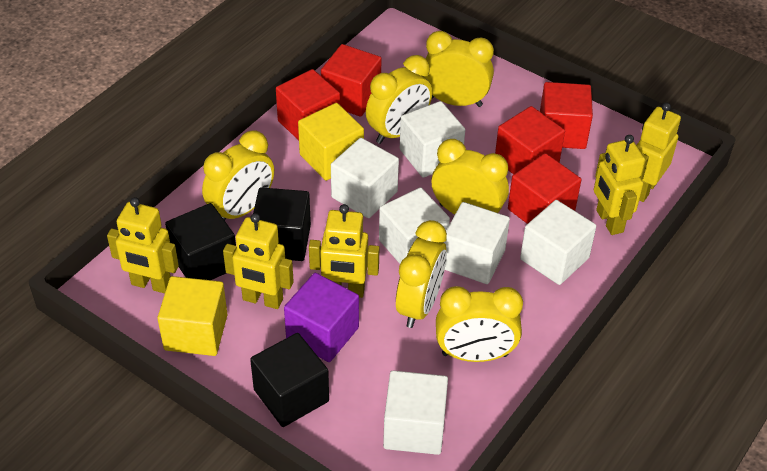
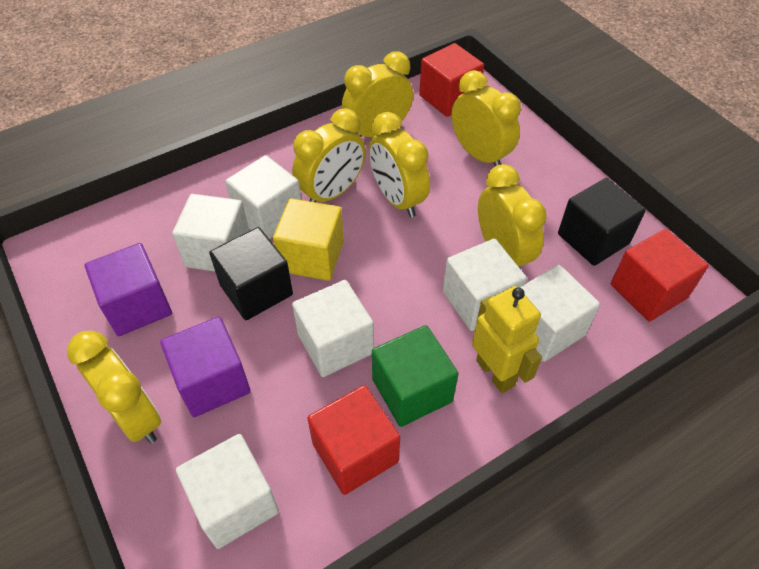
black cube: [165,203,236,280] [250,333,329,427] [253,187,311,261] = 3 -> [209,227,293,320] [558,178,646,266] = 2
green cube: none = 0 -> [372,325,459,427] = 1
purple cube: [284,273,359,362] = 1 -> [85,243,172,336] [160,317,251,417] = 2
red cube: [276,69,340,140] [321,44,382,117] [495,106,565,174] [508,153,581,224] [540,82,593,149] = 5 -> [307,385,400,495] [419,43,484,117] [611,229,709,322] = 3
yellow cube: [157,276,228,356] [298,103,364,181] = 2 -> [273,198,344,281] = 1
yellow robot: [107,197,179,293] [223,213,294,309] [309,204,379,298] [594,135,645,235] [636,103,681,202] = 5 -> [472,286,542,393] = 1

